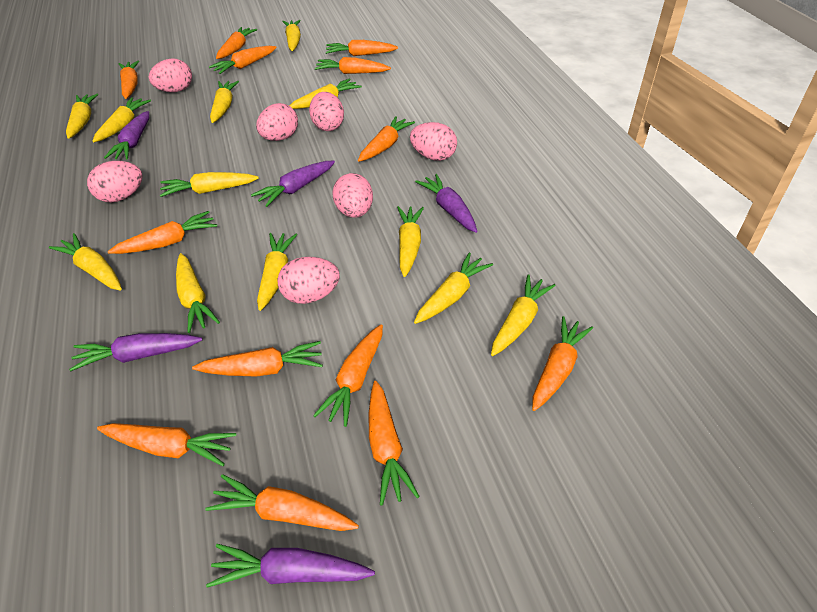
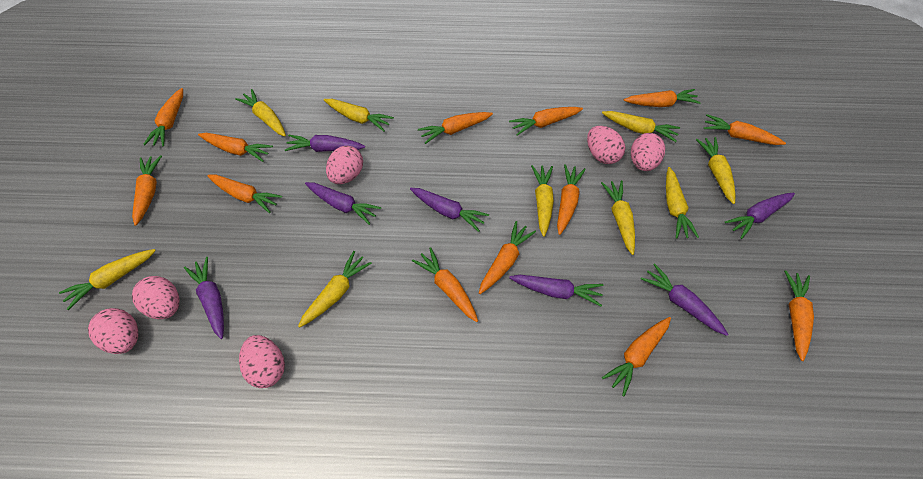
pink egg: [87,161,143,202] [149,58,192,92] [256,103,298,141] [277,257,340,304] [309,92,344,131] [332,173,373,218] [410,122,457,161] = 7 -> [88,308,138,354] [132,276,179,319] [239,335,285,388] [326,146,363,184] [587,126,625,164] [631,133,665,171] = 6
purple carrot: [69,333,202,371] [104,111,149,159] [206,544,375,587] [251,161,335,207] [415,174,478,233] = 5 -> [184,257,224,339] [285,135,365,152] [305,182,381,225] [410,188,489,232] [509,275,603,306] [641,263,728,336] [725,193,795,239] = 7
yellow carrot: [49,233,122,291] [66,94,98,139] [93,97,151,142] [160,172,259,197] [176,253,220,333] [210,81,239,123] [257,233,297,311] [282,20,301,51] [289,78,362,109] [397,206,424,277] [414,253,493,324] [491,274,556,356] = 12 -> [59,249,156,310] [235,89,286,137] [298,251,372,328] [324,99,394,131] [531,165,554,237] [601,180,635,255] [602,111,680,142] [666,167,699,239] [696,137,736,204] = 9

